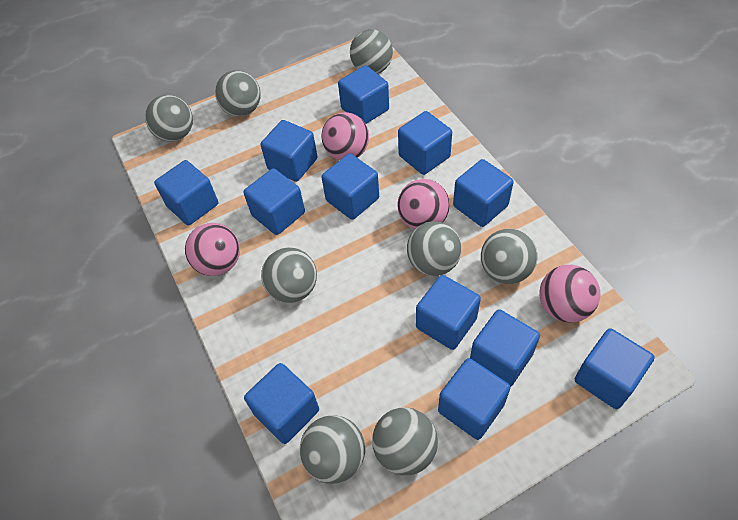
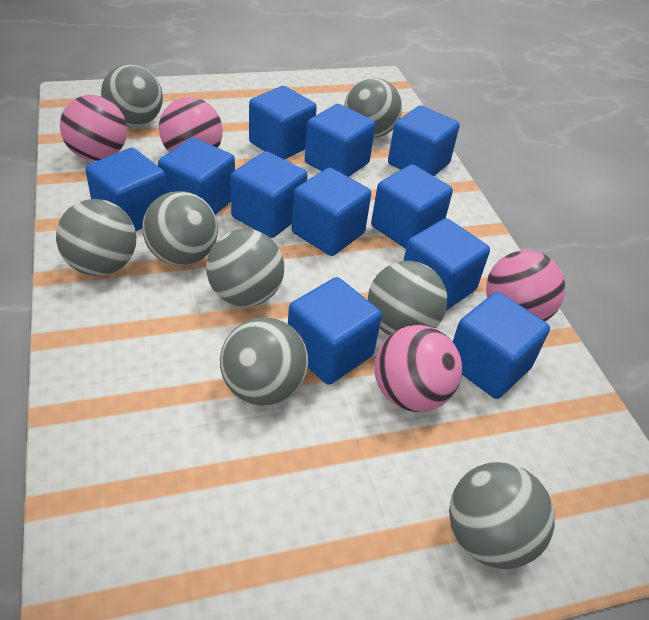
blue cube: [154,160,218,225] [243,168,305,235] [244,363,319,444] [261,120,318,182] [322,154,379,220] [338,65,389,124] [398,111,452,175] [416,275,481,350] [438,358,511,440] [453,159,514,227] [470,309,540,387] [575,328,655,409] = 12 -> [85,148,167,231] [158,138,235,214] [231,151,307,238] [249,86,317,160] [288,277,382,385] [292,168,371,256] [305,104,375,177] [371,164,453,249] [388,105,460,176] [403,218,490,311] [453,292,550,399] = 11

